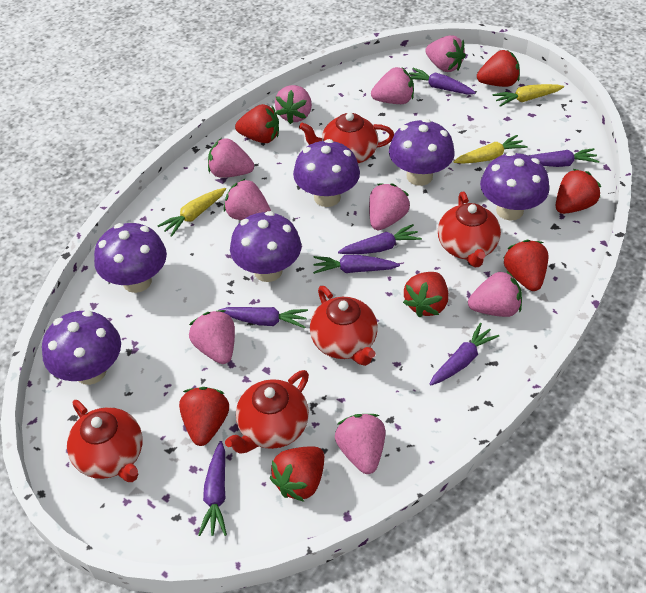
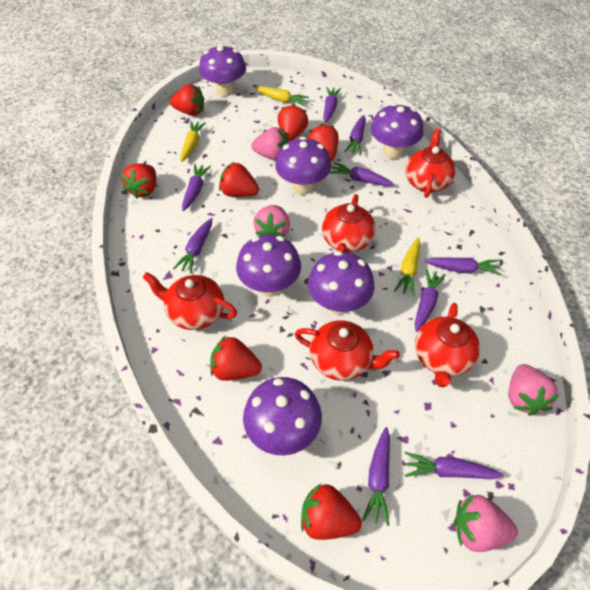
pink strawberry: [189,310,235,364] [208,138,254,178] [224,178,271,220] [275,85,312,124] [335,414,385,474] [369,184,410,230] [371,67,414,104] [425,35,466,72] [468,270,522,317] = 9 -> [251,127,288,160] [253,205,290,237] [453,495,518,552] [508,364,559,416] = 4
purple carrot: [198,441,227,536] [219,307,308,328] [313,255,400,274] [338,224,422,255] [409,68,476,94] [429,323,500,386] [528,148,599,167] = 7 -> [173,218,212,274] [182,164,211,211] [323,87,341,123] [329,162,394,186] [344,115,366,155] [362,427,390,526] [405,452,503,479] [415,269,446,332] [424,258,502,275] = 9

